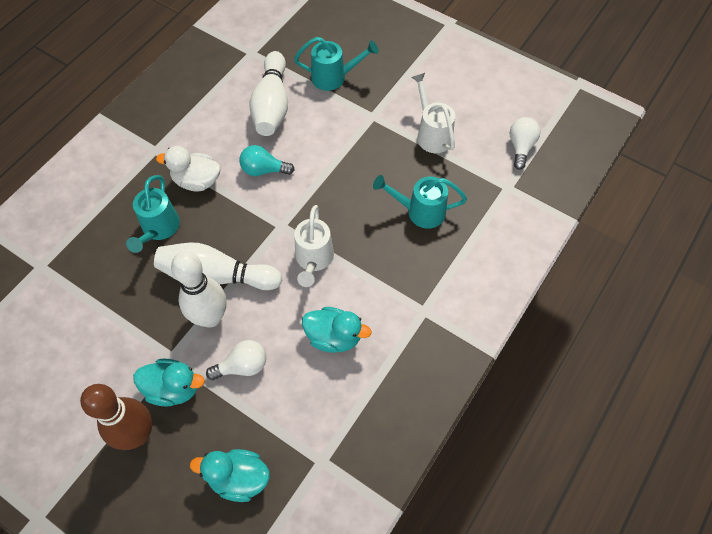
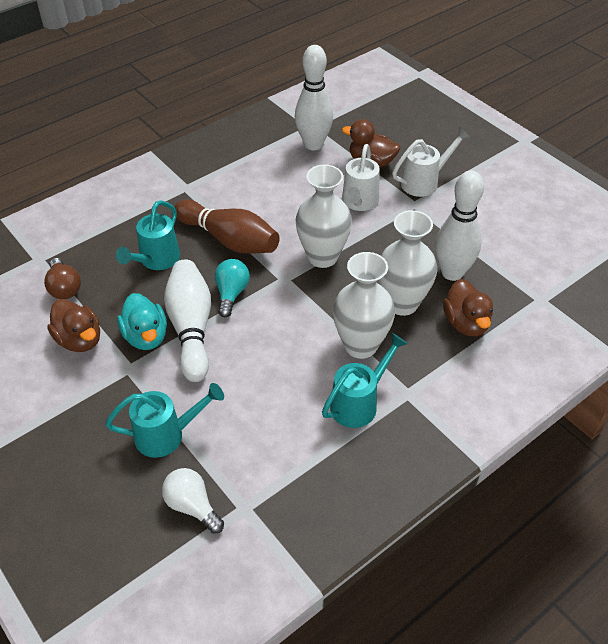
brown duck: none = 0 -> [47,299,100,352] [342,119,400,168] [443,279,493,336] = 3
brown light bulb: none = 0 -> [44,258,81,299] = 1
turquoise duck: [133,359,205,407] [190,449,270,502] [302,307,372,353] = 3 -> [117,293,167,350] = 1
white duck: [156,146,220,192] = 1 -> none = 0
white light bulb: [206,340,266,380] [510,117,541,170] = 2 -> [162,468,224,534] = 1
white vase: none = 0 -> [295,165,352,268] [333,252,395,359] [379,210,437,316] = 3

